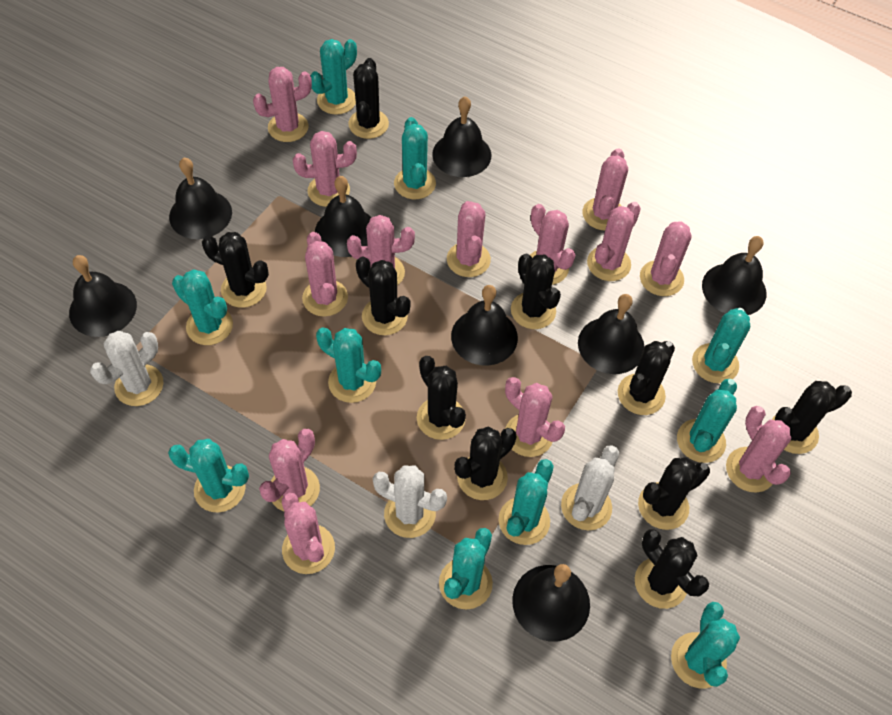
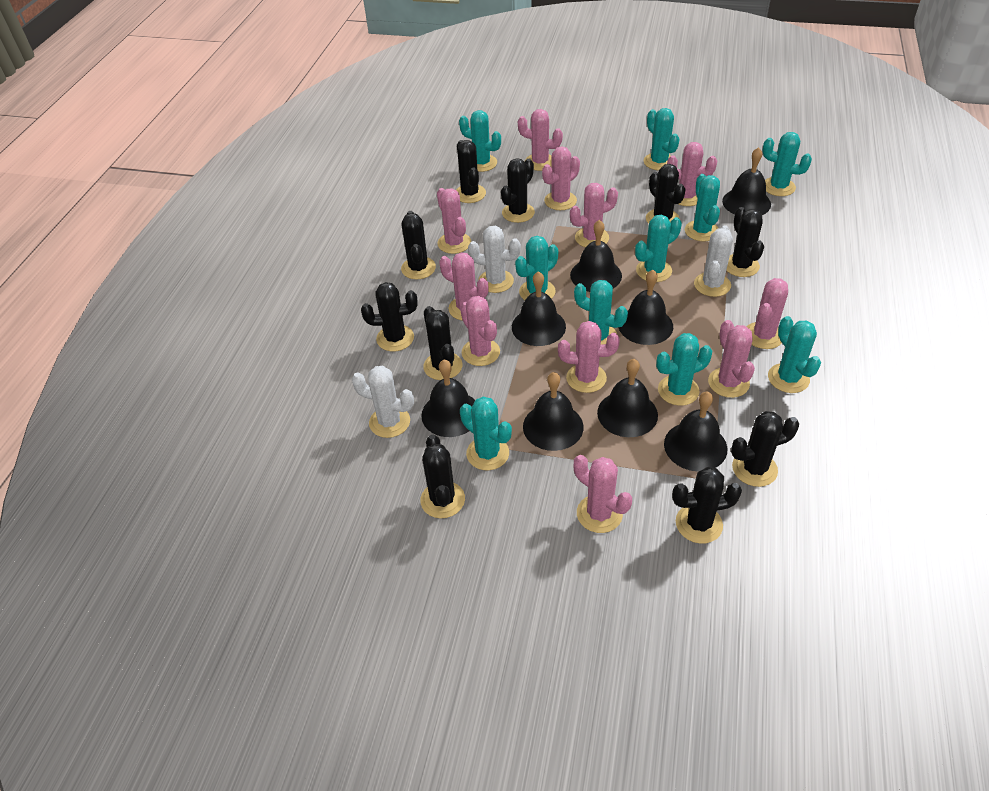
pink cactus: [253,67,312,142] [259,429,320,511] [281,493,335,574] [293,131,357,207] [302,232,348,317] [347,215,415,286] [447,201,491,277] [505,377,565,457] [530,204,575,285] [582,148,628,230] [587,202,641,281] [640,221,692,296] [726,406,791,492] = 13 -> [437,188,471,254] [439,252,489,321] [460,296,500,366] [518,109,563,171] [542,146,580,210] [558,321,620,393] [570,183,618,248] [574,455,632,533] [667,142,717,206] [708,320,755,398] [747,278,788,349] = 11

